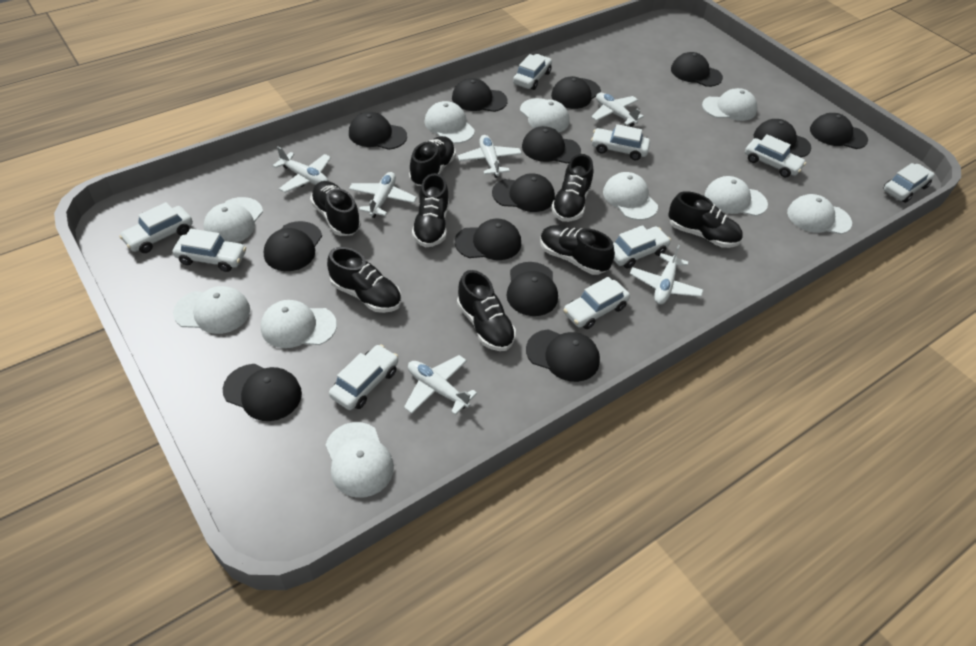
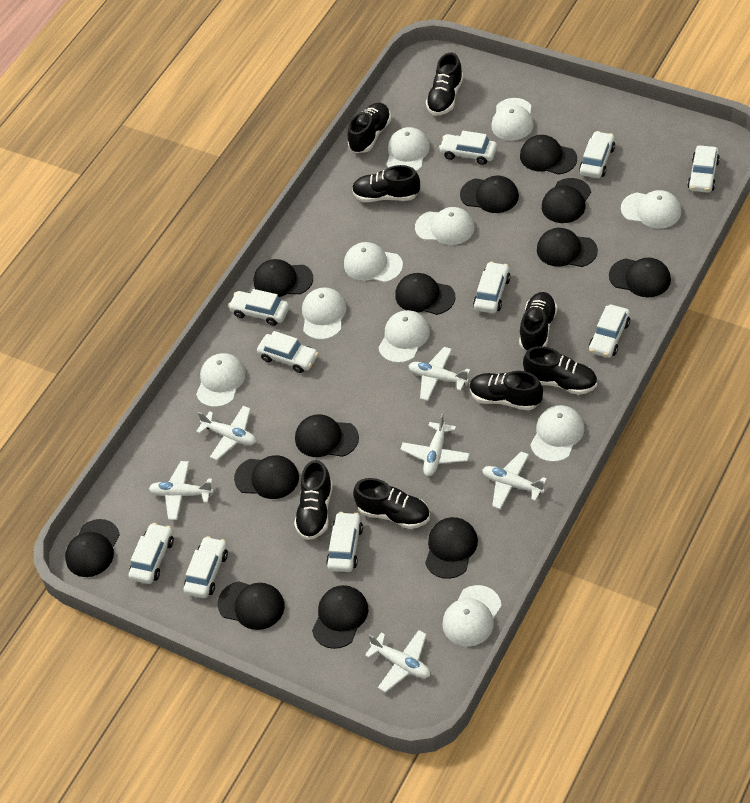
white car: [119,202,193,253] [173,228,246,272] [329,345,398,410] [513,54,552,90] [563,277,630,329] [591,124,650,160] [613,225,671,269] [745,134,806,177] [883,163,935,203] = 9 -> [128,523,174,584] [184,536,228,598] [228,289,289,326] [257,331,318,373] [326,512,363,572] [439,131,497,165] [473,262,510,313] [579,131,615,178] [589,305,630,358] [687,145,720,193] = 10

